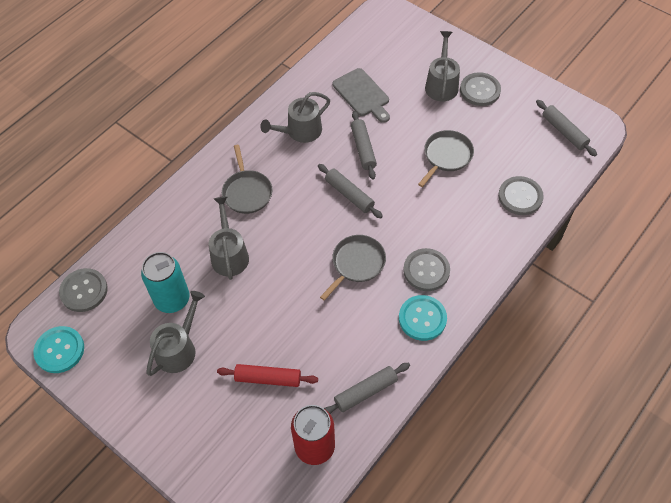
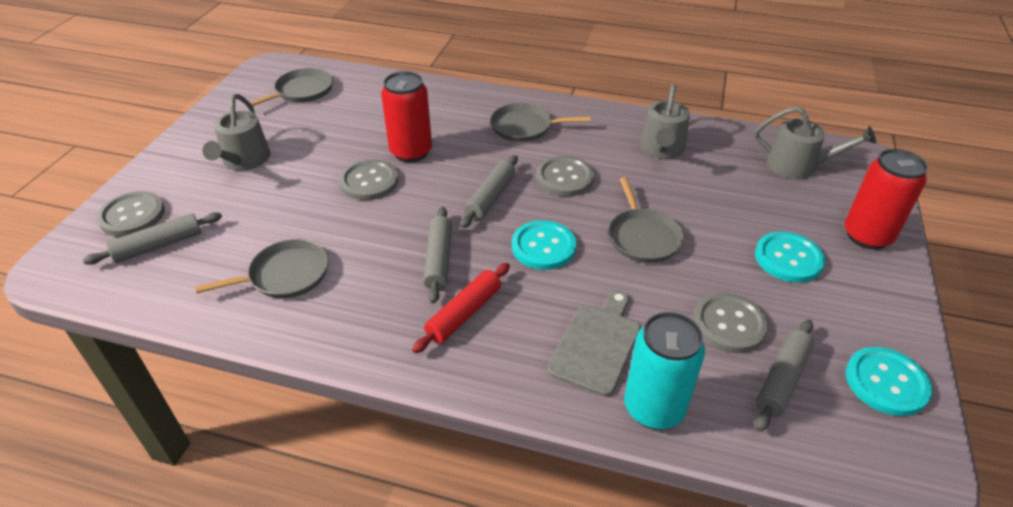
grey pan: [222,145,273,214] [320,235,386,301] [418,130,474,187] = 3 -> [195,239,328,298] [250,68,333,106] [490,103,590,142] [609,177,684,263] = 4
grey watering can: [146,291,205,376] [209,196,249,280] [260,92,330,143] [425,31,460,101] = 4 -> [202,94,270,170] [640,84,690,159] [754,106,876,179] = 3
red can: [291,405,335,465] = 1 -> [381,71,432,163] [844,149,928,250] = 2
turquoise button: [33,326,84,373] [399,295,447,341] = 2 -> [512,220,576,270] [755,232,825,283] [845,347,932,416] = 3

